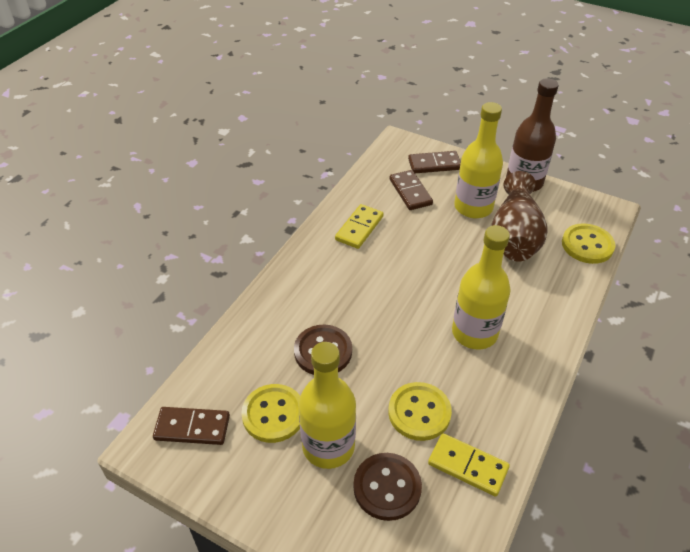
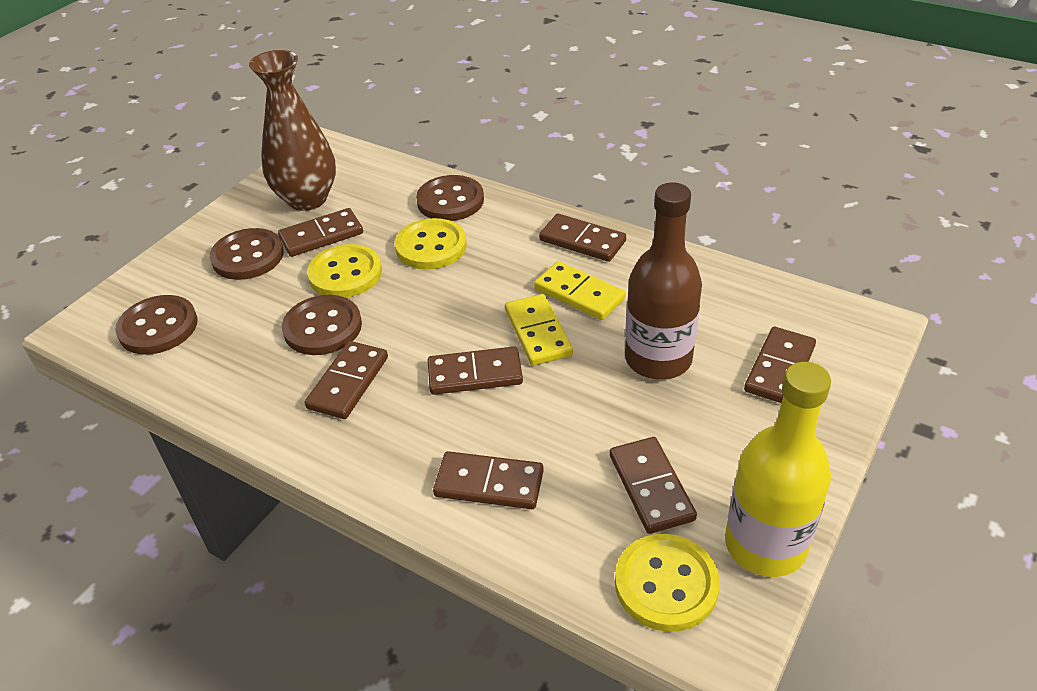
brown button: [294,325,352,375] [353,453,422,521] = 2 -> [115,295,197,355] [210,228,284,280] [282,295,362,355] [416,175,484,221] = 4
brown domino: [153,407,230,445] [390,170,433,210] [408,151,461,173] = 3 -> [278,208,363,257] [305,341,388,419] [428,346,523,395] [433,451,544,509] [539,214,626,262] [610,437,697,534] [744,327,816,403] = 7
yellow bottle: [298,342,356,469] [452,225,510,349] [454,102,503,218] = 3 -> [725,362,831,577] = 1

